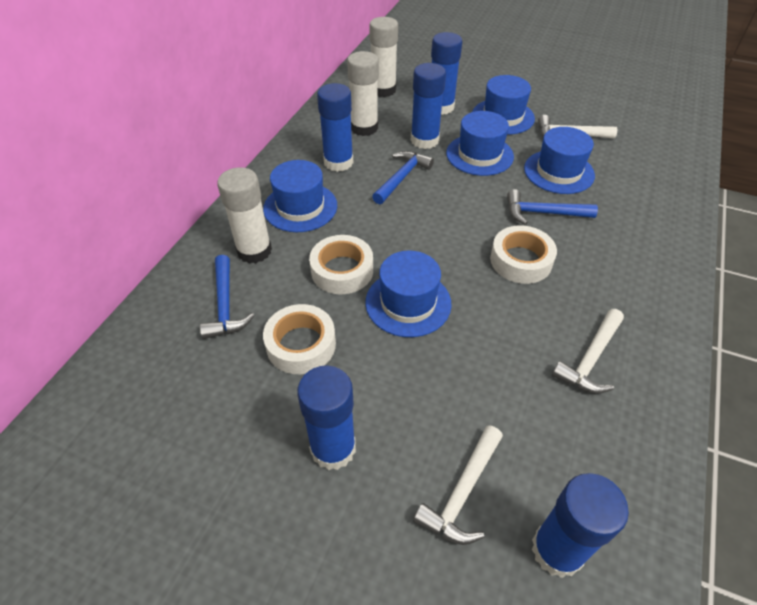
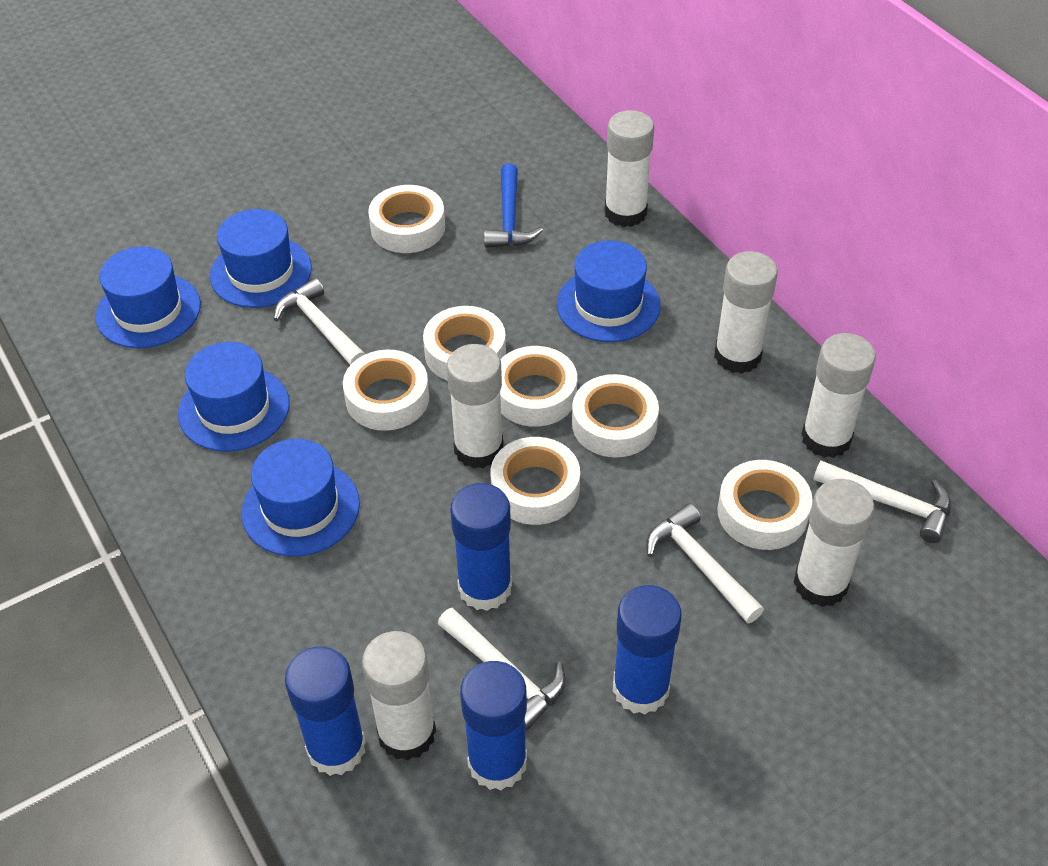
blue glue stick: [297,366,356,470] [317,83,353,172] [411,63,446,149] [431,32,462,115] [532,473,629,578] = 5 -> [285,647,366,776] [450,483,512,611] [460,661,527,790] [613,585,682,714] = 4
blue hammer: [200,255,255,339] [372,151,434,204] [507,189,598,225] = 3 -> [484,164,543,248] = 1
white glue stick: [217,167,272,263] [347,51,379,136] [369,17,398,97] = 3 -> [362,631,436,760] [447,344,503,469] [604,110,654,227] [714,251,778,374] [793,479,874,607] [801,333,876,458] = 6
white hammer: [413,425,503,545] [538,115,617,139] [552,309,624,393] = 3 -> [273,278,365,365] [438,607,566,731] [646,503,764,624] [813,460,951,543] = 4
white tape: [263,304,336,374] [309,235,373,294] [490,225,557,284] = 3 -> [343,350,429,431] [368,185,445,253] [423,306,506,381] [491,437,580,525] [500,346,577,427] [572,374,659,457] [717,460,813,550] = 7

